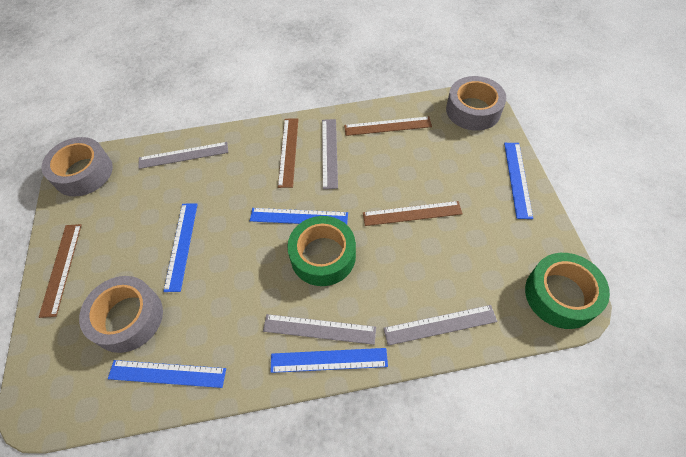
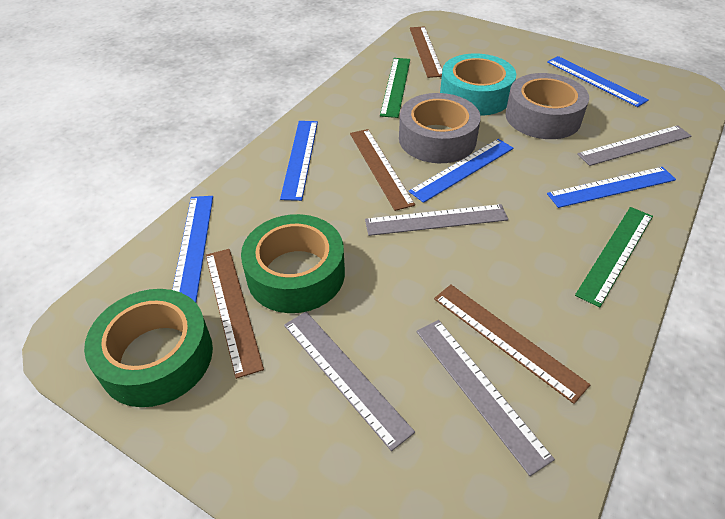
green ruler: none = 0 -> [380,58,410,118] [575,207,653,308] = 2
grey tape: [41,137,113,197] [79,276,163,353] [446,76,506,131] = 3 -> [399,93,481,163] [505,73,589,139] = 2
turquoise tape: none = 0 -> [440,53,516,116] = 1

